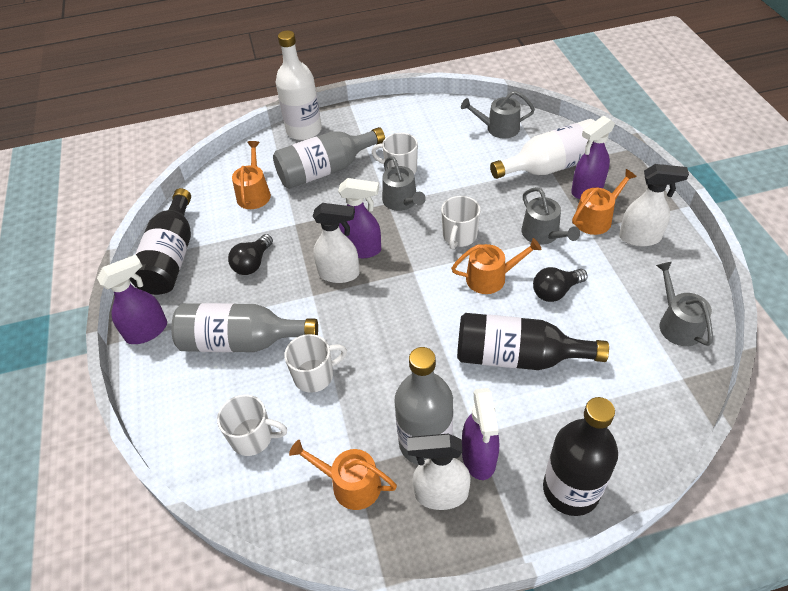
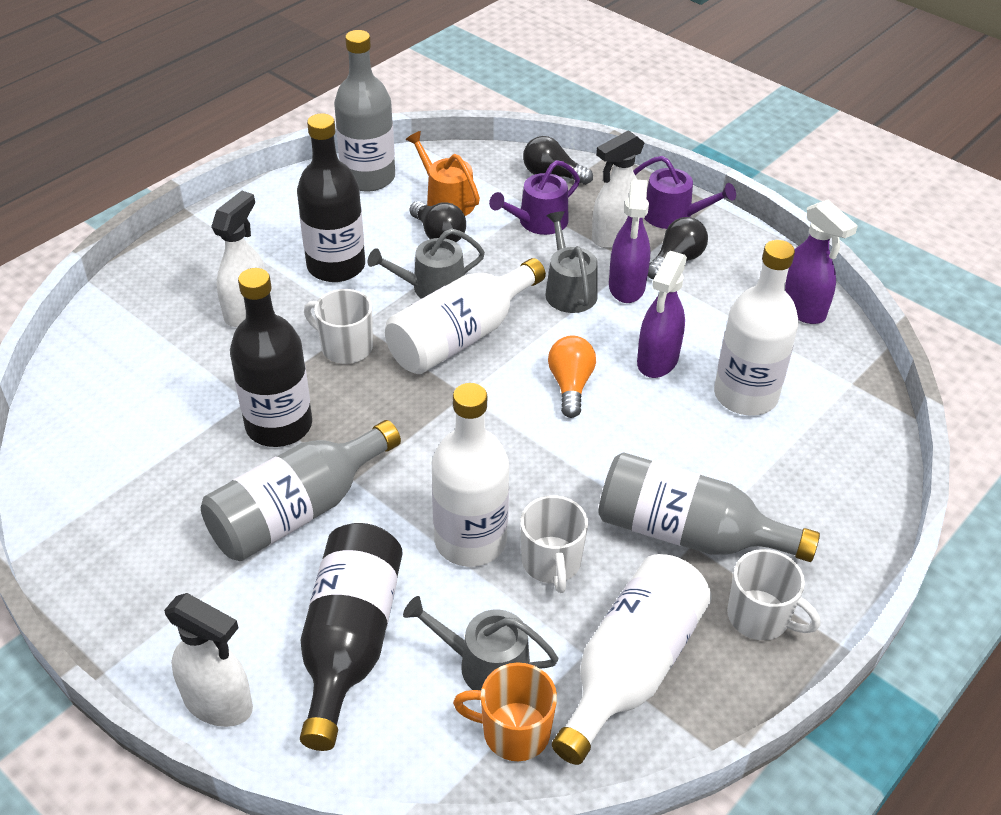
black light bulb: [228,234,273,275] [533,267,588,302] = 2 -> [410,201,466,242] [523,136,593,185] [648,217,708,279] = 3
grey watering can: [382,156,426,211] [461,91,535,138] [521,187,580,245] [656,262,713,346] = 4 -> [368,228,485,299] [403,596,558,690] [545,211,598,313] = 3
orange light bulb: none = 0 -> [548,336,596,418] = 1
orange mug: none = 0 -> [453,662,557,761] = 1
orange watering can: [232,141,271,209] [289,440,397,510] [451,238,542,294] [572,169,637,235] = 4 -> [406,131,480,216] = 1
purple spray bottle: [97,255,167,344] [338,178,381,258] [462,388,499,480] [571,116,615,199] = 4 -> [609,179,650,303] [637,251,687,378] [785,200,858,324] = 3
purple watering can: none = 0 -> [489,160,580,235] [633,156,736,229] = 2
white bottle: [276,31,322,140] [490,119,606,179] = 2 -> [385,258,546,374] [432,383,509,567] [552,554,712,765] [714,240,798,416] = 4
white mug: [217,394,287,456] [284,334,347,393] [371,133,418,174] [441,196,481,250] = 4 -> [304,289,373,364] [520,495,588,593] [727,549,820,640] = 3

